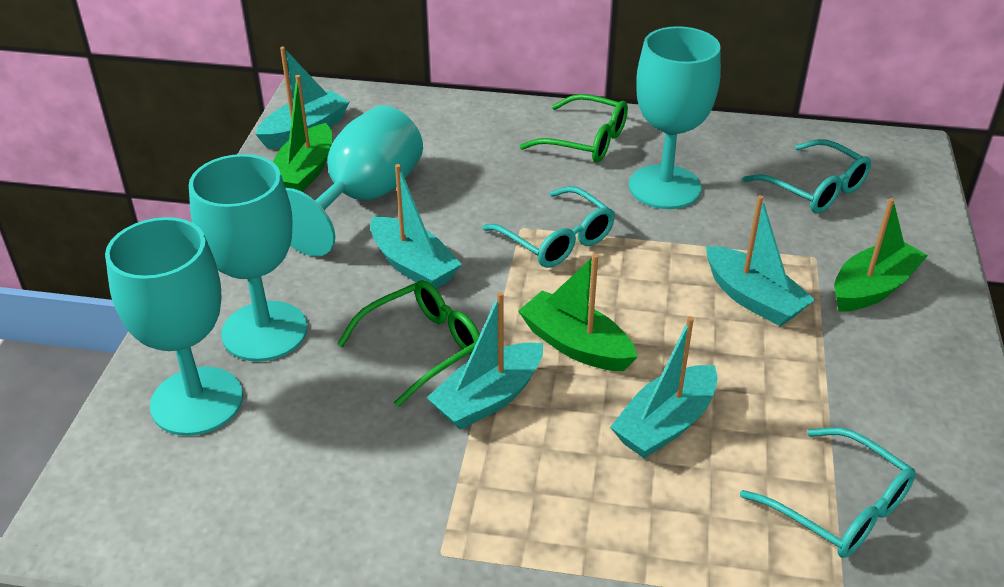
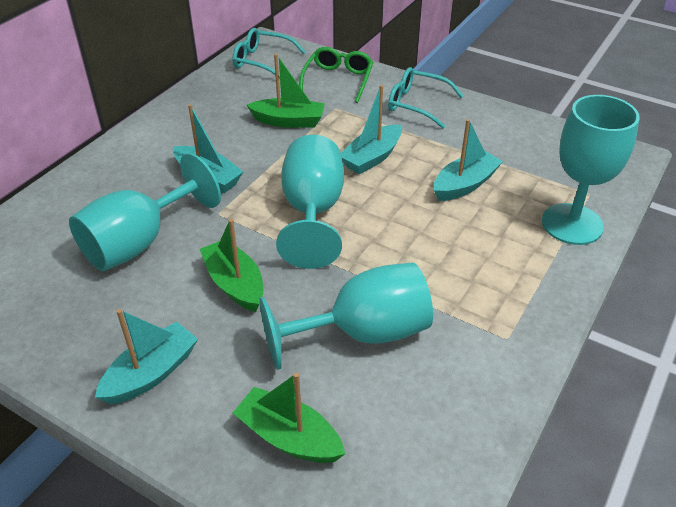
green glasses: [337,280,480,407] [520,94,628,163] = 2 -> [299,47,373,103] = 1
turquoise boat: [255,47,349,149] [370,164,462,288] [427,292,543,430] [610,316,718,458] [706,195,815,327] = 5 -> [95,309,198,404] [173,104,243,193] [341,85,402,174] [434,119,503,201] = 4
turquoise glasses: [482,186,615,268] [740,427,916,558] [743,139,871,213] = 3 -> [232,28,306,78] [388,67,464,129] = 2

